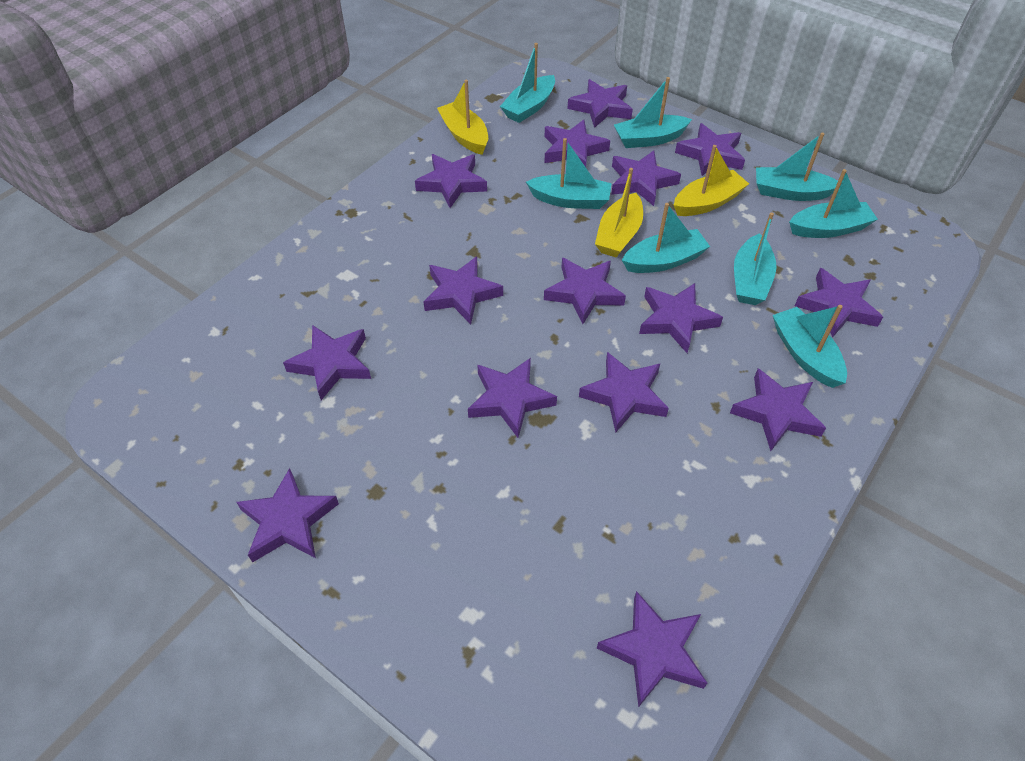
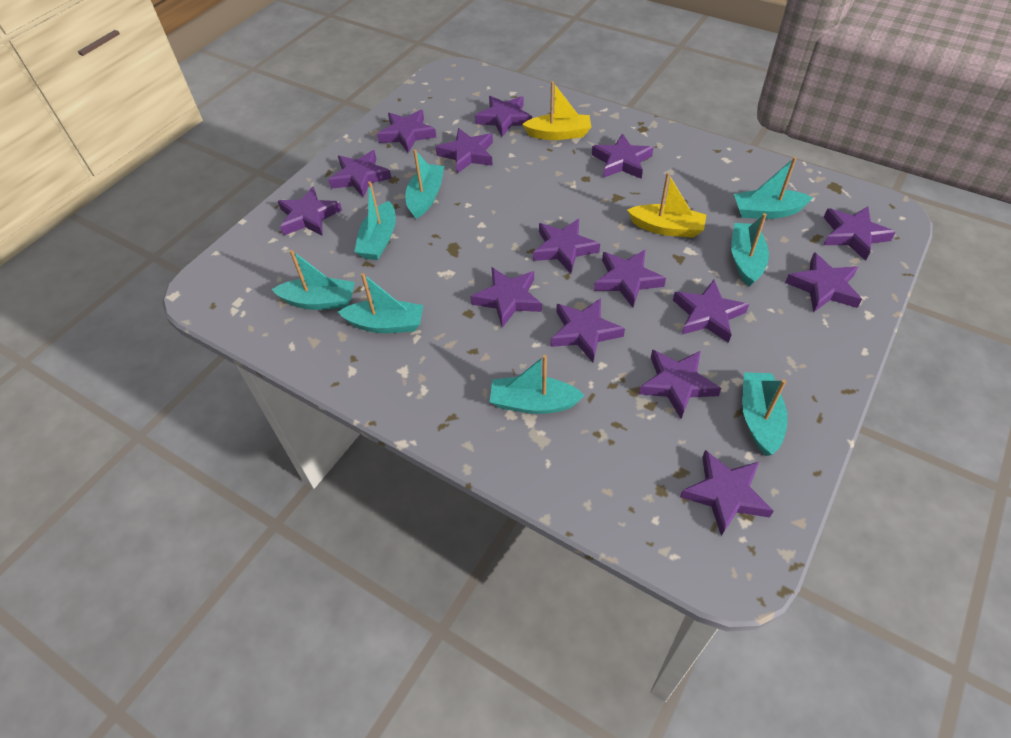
yellow boat: [437,80,488,155] [595,168,643,257] [674,145,749,216] = 3 -> [522,81,591,140] [627,173,706,238] = 2

